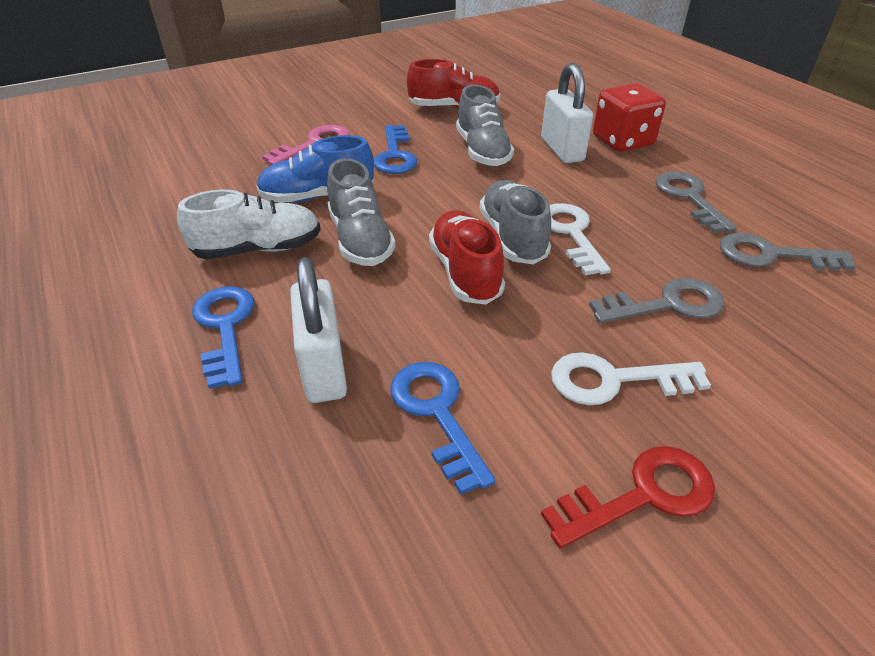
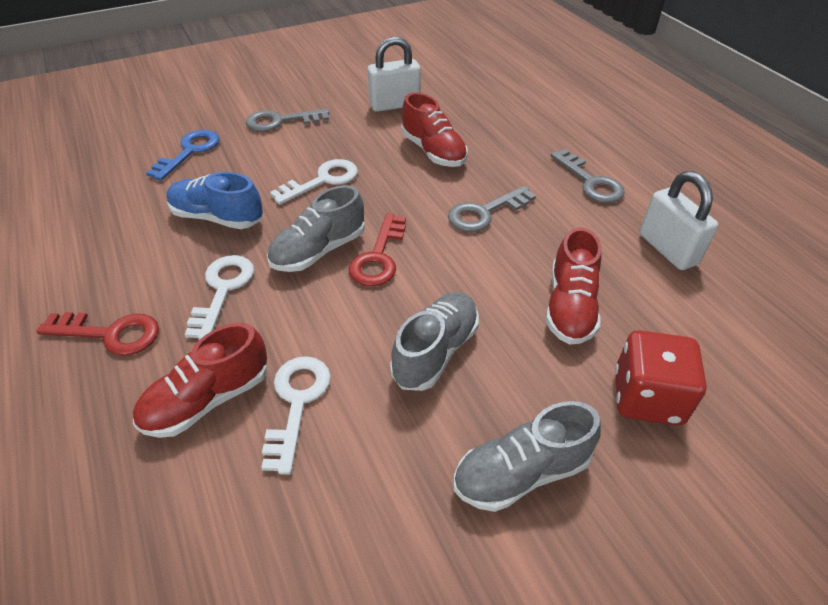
blue key: [192,286,255,389] [374,125,417,174] [390,362,495,495] = 3 -> [146,130,219,181] = 1
pink key: [262,125,350,165] = 1 -> none = 0
red key: [541,446,715,548] = 1 -> [36,312,159,356] [349,213,406,286] = 2
red shoe: [407,59,500,108] [429,210,505,305] = 2 -> [133,323,267,438] [401,93,468,167] [546,227,602,345] = 3
white key: [550,203,611,275] [551,352,711,405] = 2 -> [184,255,254,340] [261,356,331,474] [270,159,358,205] = 3
white shoe: [177,190,321,259] = 1 -> none = 0

